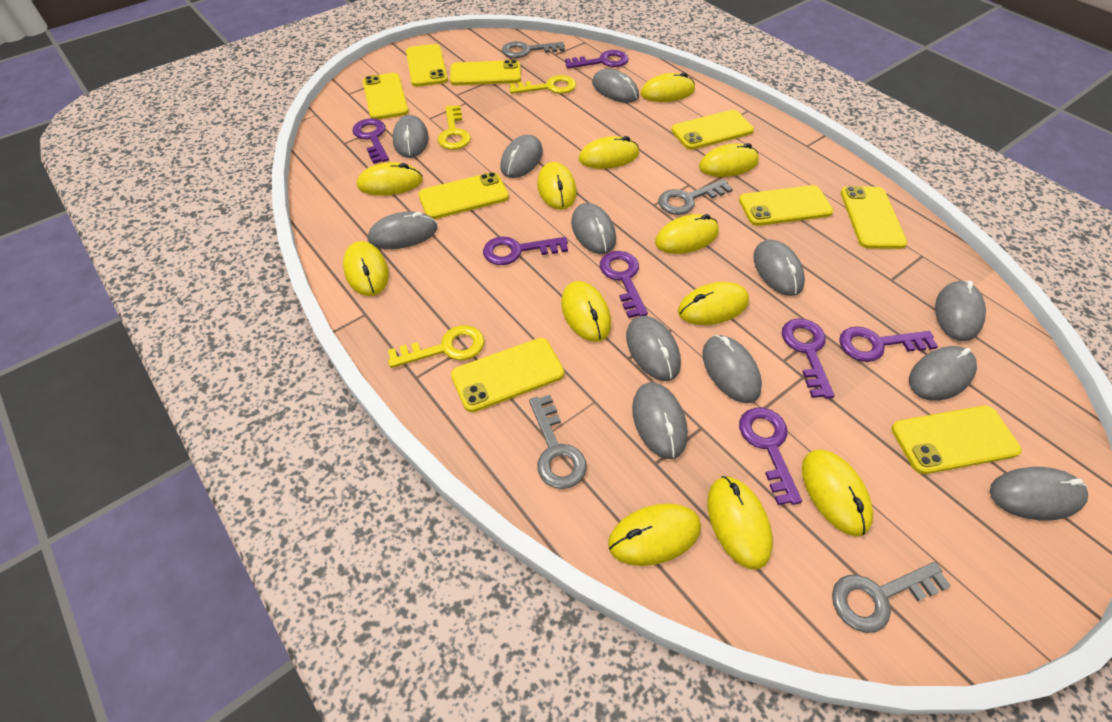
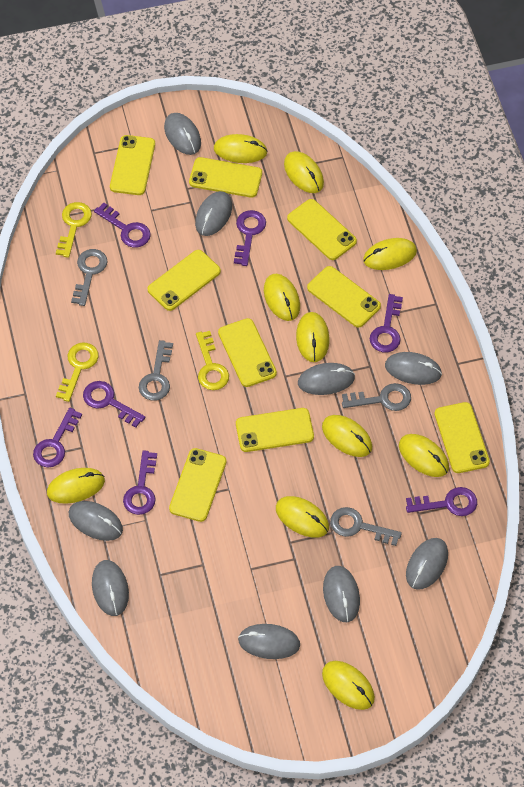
grey mouse: [368,211,438,249] [393,115,429,158] [500,135,543,178] [571,203,616,254] [592,69,639,103] [626,316,681,381] [632,383,688,459] [702,335,762,403] [754,240,805,296] [909,346,977,401] [935,281,986,341] [990,467,1088,521] = 12 -> [69,501,123,541] [92,560,129,616] [164,113,201,155] [195,191,232,236] [238,624,300,659] [298,363,355,395] [323,566,360,622] [385,352,442,385] [406,538,448,590] = 9
yellow mouse: [343,241,389,296] [357,162,423,196] [537,162,577,210] [561,281,611,342] [579,136,639,169] [608,504,701,566] [640,72,695,102] [655,214,719,254] [678,282,749,325] [699,143,759,177] [707,476,773,569] [802,450,873,536] = 12 -> [47,468,105,504] [214,134,268,163] [264,274,300,321] [276,496,329,538] [284,151,324,193] [296,312,329,362] [322,415,372,457] [322,661,375,710] [363,238,417,270] [399,434,449,477] = 10

